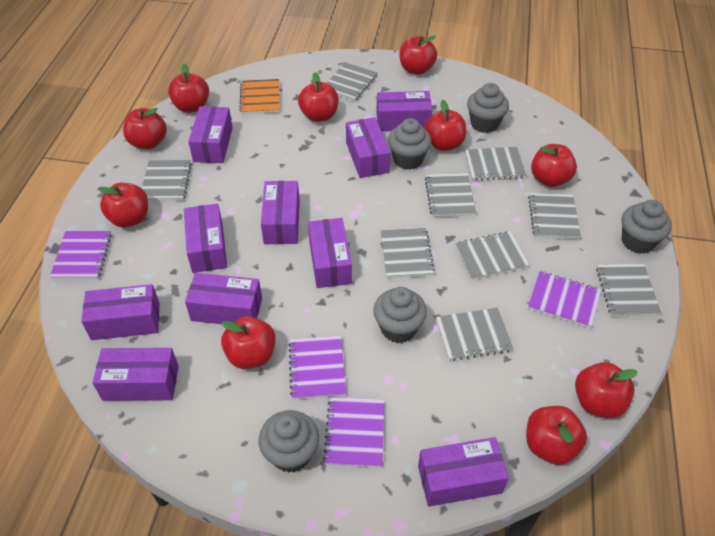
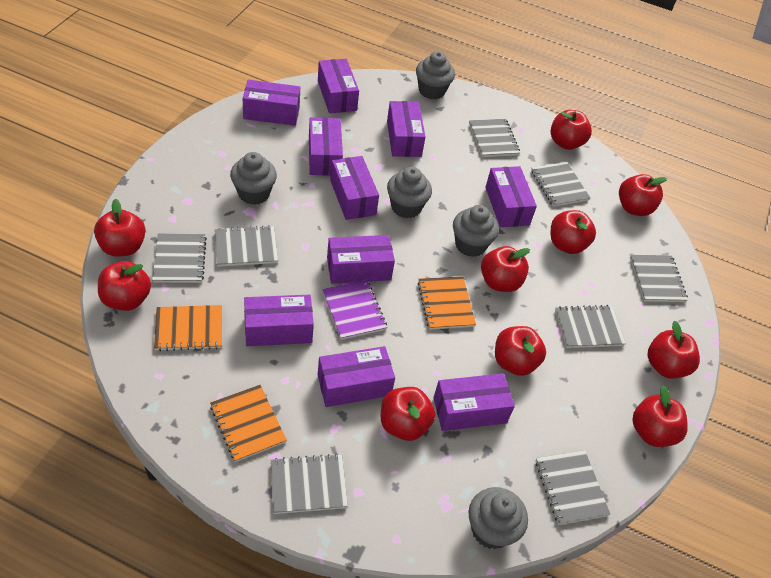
grey notebook: [142,160,192,201] [327,62,378,101] [381,228,435,278] [425,173,476,217] [436,308,514,361] [455,231,529,280] [465,147,526,181] [528,193,581,239] [596,264,661,316] = 9 -> [152,233,207,283] [214,225,278,267] [270,454,348,514] [469,119,520,157] [531,162,590,207] [536,450,611,525] [555,305,626,348] [630,255,688,302] = 8
orange notebook: [239,79,280,114] = 1 -> [154,305,222,351] [210,385,287,462] [418,276,476,330] = 3
purple notebook: [50,231,112,279] [289,336,346,399] [323,397,384,468] [528,271,601,328] = 4 -> [322,280,387,340] = 1

